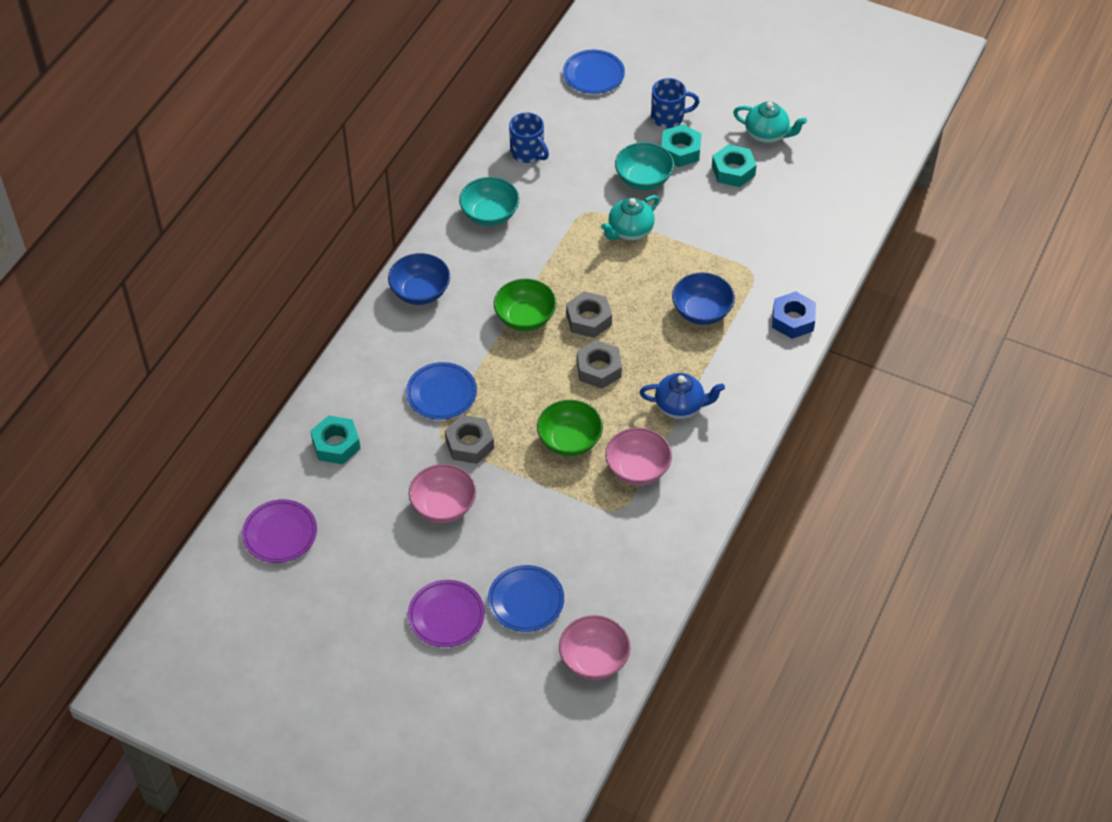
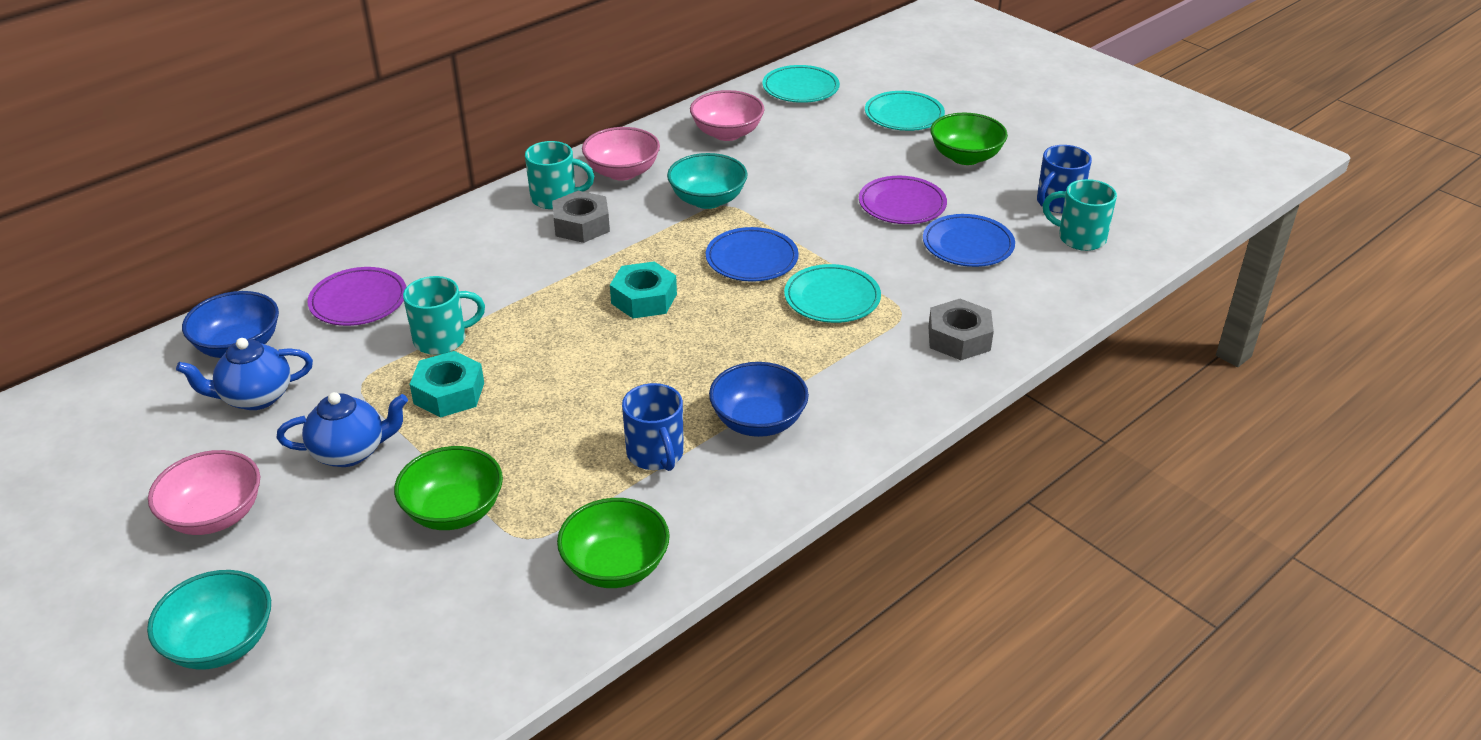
blue nut: [772,291,816,339] = 1 -> none = 0
blue plate: [406,362,477,420] [488,565,564,632] [563,50,625,94] = 3 -> [706,227,799,282] [923,214,1015,267] = 2
blue teapot: [640,373,725,420] = 1 -> [176,338,313,410] [277,392,408,467] = 2
green bowl: [494,279,557,331] [537,400,603,456] = 2 -> [394,446,503,530] [557,498,670,588] [930,113,1008,165] = 3
grey nut: [445,415,494,464] [566,291,612,338] [577,340,622,389] = 3 -> [552,191,610,243] [928,299,994,360] = 2
turquoise mug: none = 0 -> [403,276,485,355] [525,141,594,209] [1043,179,1117,251] = 3
turquoise nut: [311,415,361,464] [661,124,702,167] [712,144,757,187] = 3 -> [410,351,484,418] [610,262,677,319] = 2
turquoise plate: none = 0 -> [762,65,840,103] [784,264,881,323] [865,91,945,131] = 3
turquoise teapot: [601,195,659,241] [733,102,807,144] = 2 -> none = 0

